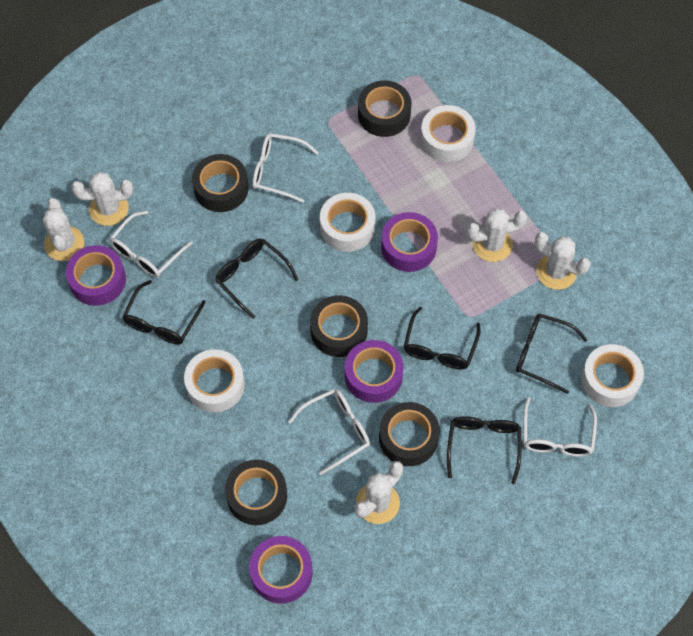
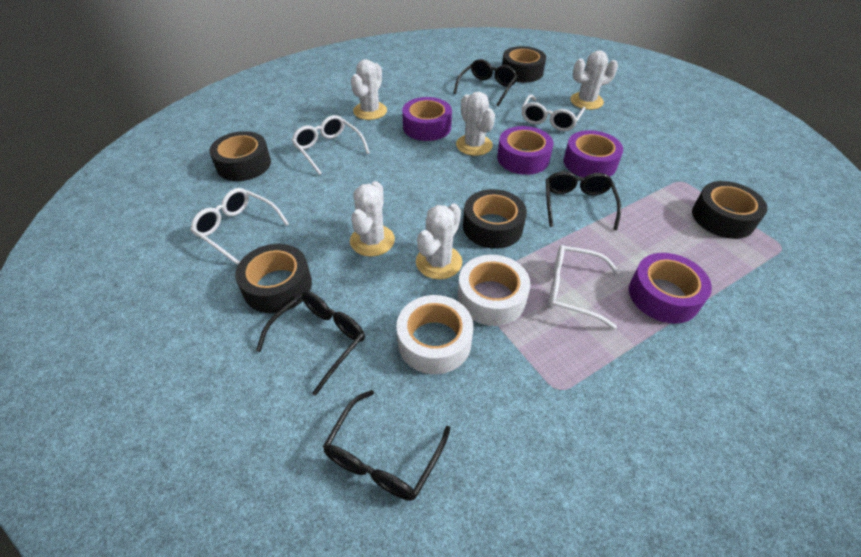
black glasses: [122,280,206,345] [215,239,299,319] [403,307,480,370] [447,416,521,484] [516,314,588,394] = 5 -> [256,291,365,395] [323,390,450,501] [454,59,518,106] [546,171,621,230] = 4
white tape: [184,349,245,412] [320,193,375,252] [420,105,476,162] [581,344,644,407] = 4 -> [396,295,473,374] [458,255,530,326] = 2

